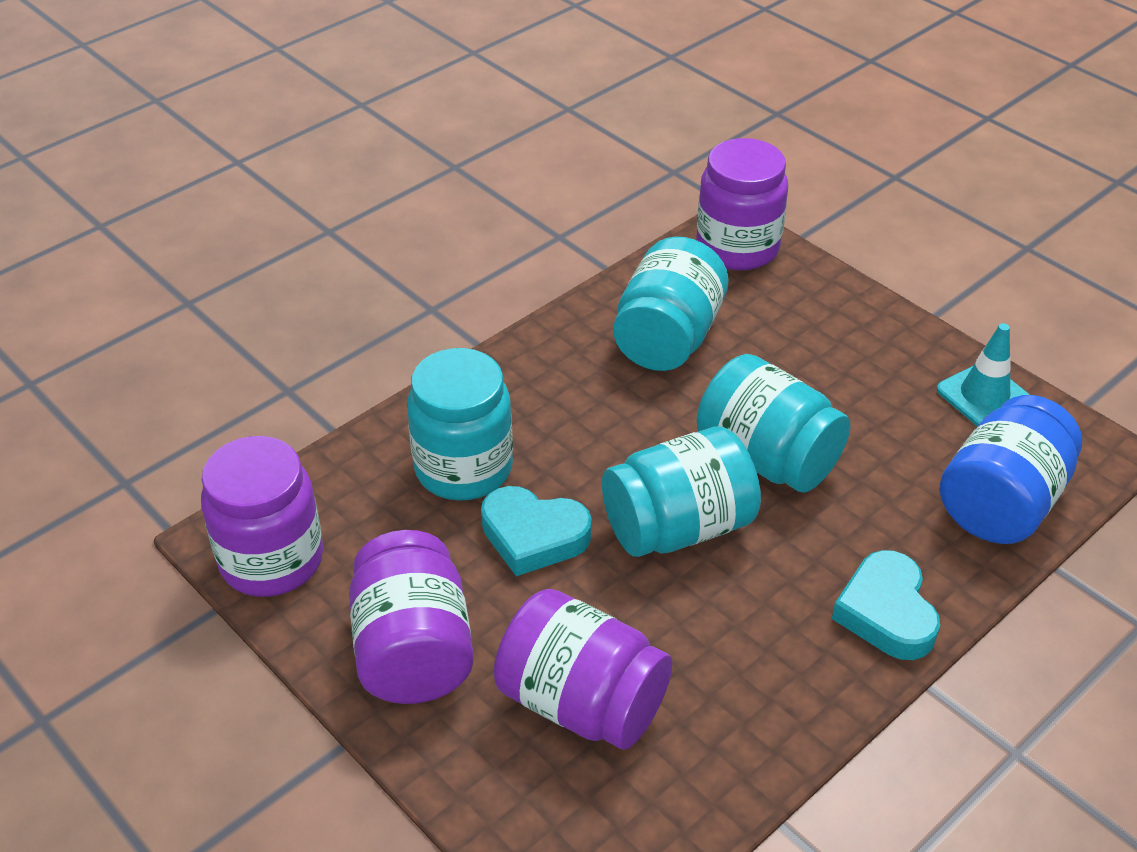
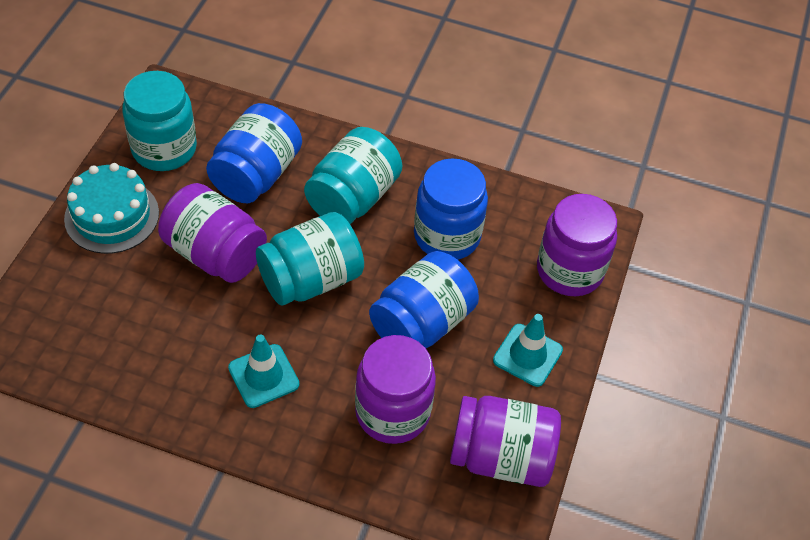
blue jar: [940,395,1082,544] = 1 -> [206,103,302,203] [369,251,479,348] [414,158,488,260] = 3
turquoise cake: none = 0 -> [64,163,159,254] = 1
turquoise heart: [481,486,592,576] [832,550,940,660] = 2 -> none = 0
turquoise jar: [407,348,513,500] [602,426,761,557] [613,237,728,371] [696,354,850,493] = 4 -> [122,71,197,171] [256,212,364,306] [304,127,402,224] = 3
turquoise traffic cone: [937,323,1030,426] = 1 -> [228,335,300,408] [493,314,563,387] = 2

